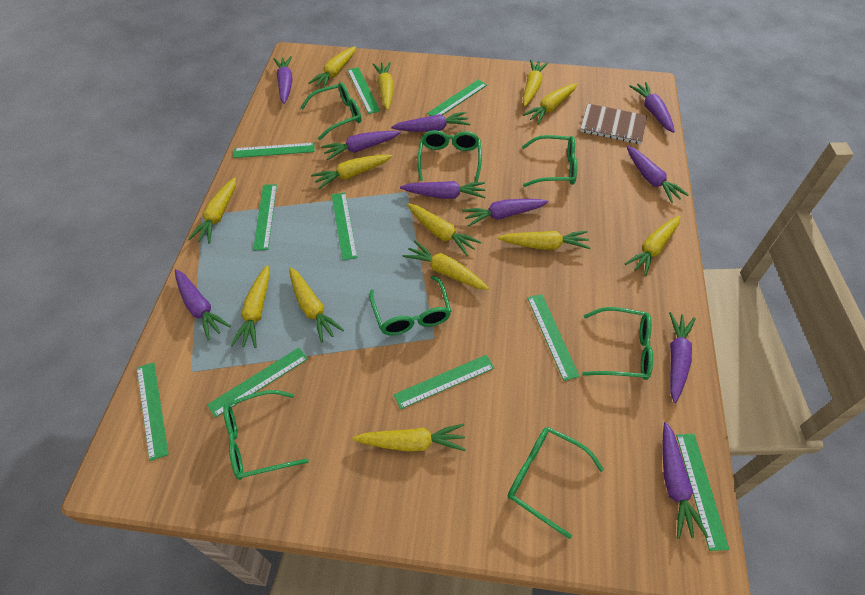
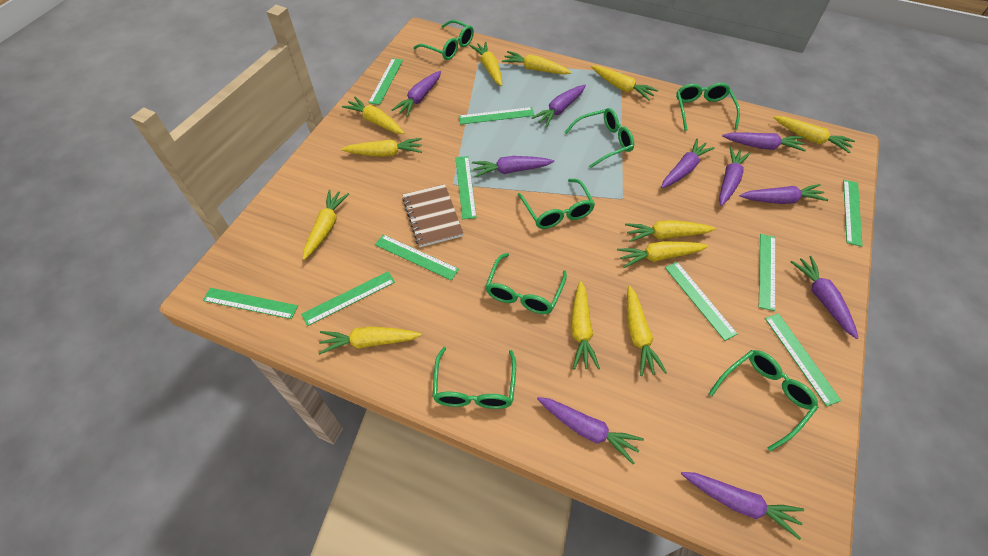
yellow carrot: [188,177,236,243] [230,265,270,348] [289,267,344,343] [308,46,356,88] [311,155,392,189] [352,423,466,452] [373,62,394,110] [403,241,489,290] [407,203,481,256] [498,231,590,250] [523,59,548,107] [523,83,577,124] [625,216,681,276] = 13 -> [303,190,349,260] [318,326,422,355] [341,138,422,157] [342,97,404,134] [470,42,502,86] [502,51,572,75] [571,281,600,370] [591,66,658,101] [617,241,709,268] [625,220,716,242] [627,286,667,376] [773,116,855,153] = 12

